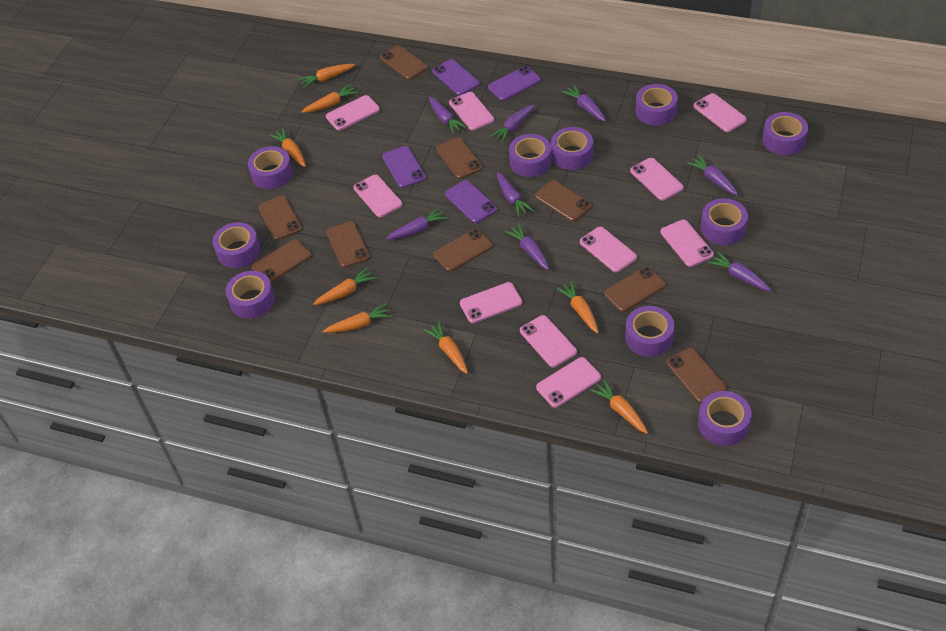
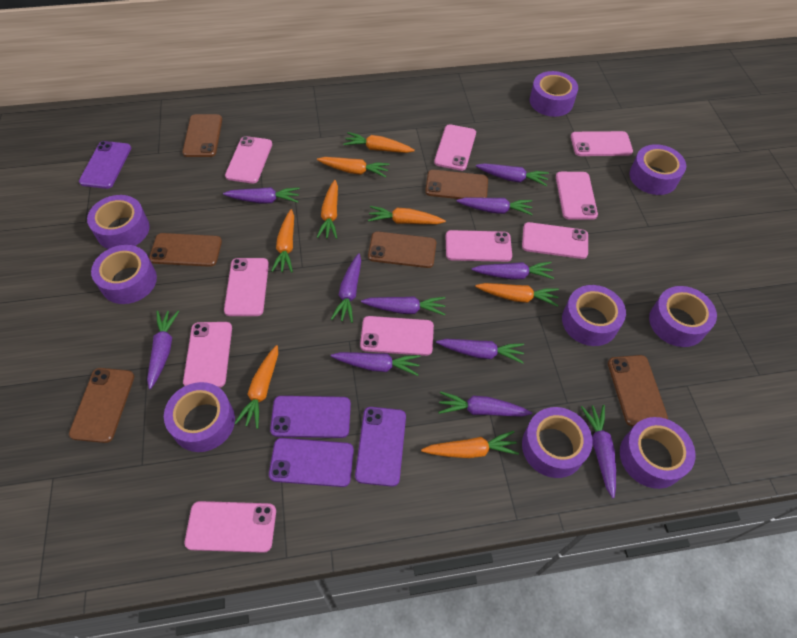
brown phone: [252,239,311,283] [258,196,302,240] [326,221,370,268] [380,45,428,80] [433,229,493,272] [436,137,482,179] [535,180,592,222] [604,267,666,312] [666,348,726,403] = 9 -> [69,368,134,443] [149,233,222,267] [182,114,222,157] [368,231,436,268] [425,170,488,199] [608,355,668,427] = 6
purple carrot: [386,207,448,240] [429,96,467,134] [490,104,534,143] [497,172,534,217] [505,224,549,270] [562,85,606,121] [687,155,738,196] [708,252,771,291] = 8 -> [147,311,179,389] [223,187,300,203] [331,253,361,323] [331,352,420,376] [361,296,445,316] [436,339,524,363] [438,391,532,417] [456,198,532,215] [472,262,554,279] [476,163,549,186] [581,405,616,498] = 11
purple tape: [213,222,260,268] [226,271,275,319] [248,146,293,189] [509,134,552,177] [551,127,593,170] [625,306,674,357] [635,84,678,126] [698,391,752,446] [701,198,748,245] [762,112,808,155] = 10 -> [87,195,150,249] [91,245,157,304] [164,382,235,452] [522,407,593,478] [530,71,578,117] [562,285,626,346] [620,417,695,489] [629,144,686,195] [649,286,717,347] = 9

